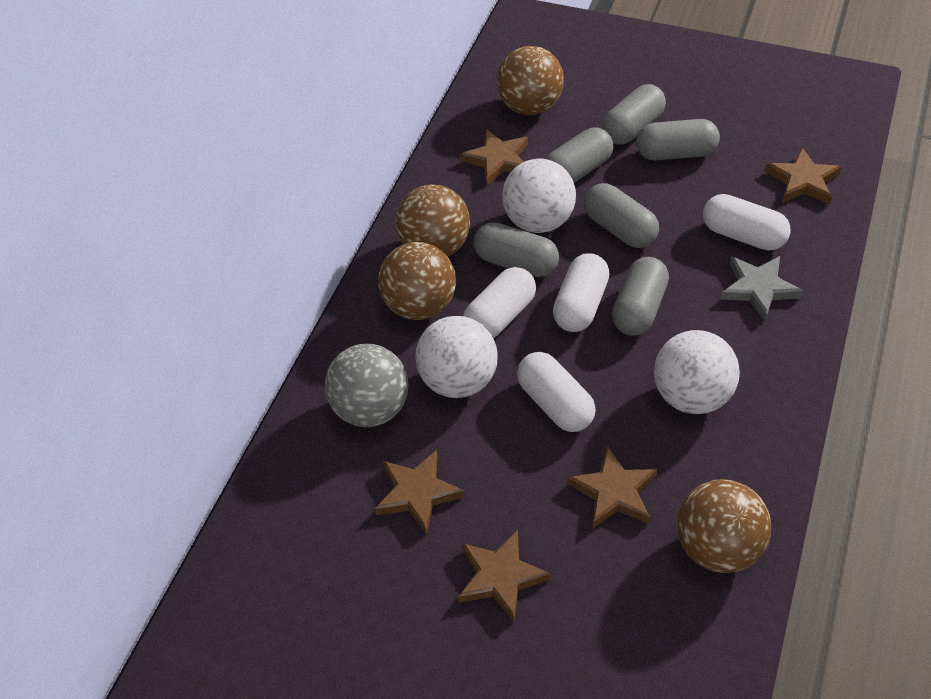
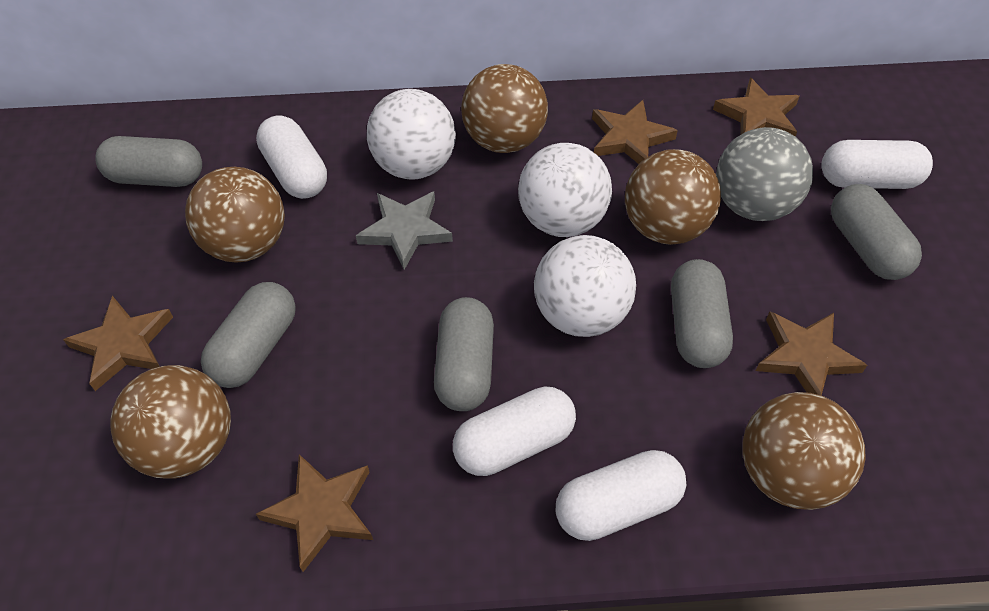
brown ball: [378,242,456,320] [395,184,470,256] [497,46,564,115] [676,479,771,573] = 4 -> [111,365,231,479] [185,167,285,263] [461,64,548,153] [625,149,721,245] [743,392,866,510] = 5
grey capsule: [474,222,559,277] [545,127,613,183] [584,183,659,248] [602,84,666,145] [612,257,669,336] [636,119,720,160] = 6 -> [96,136,202,187] [201,282,296,388] [434,297,494,411] [671,259,733,368] [831,184,922,280] = 5

